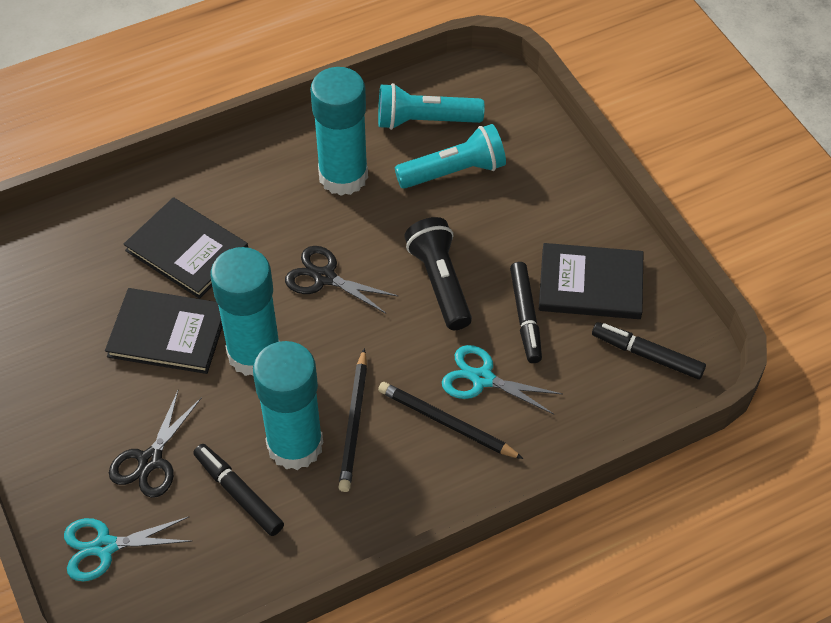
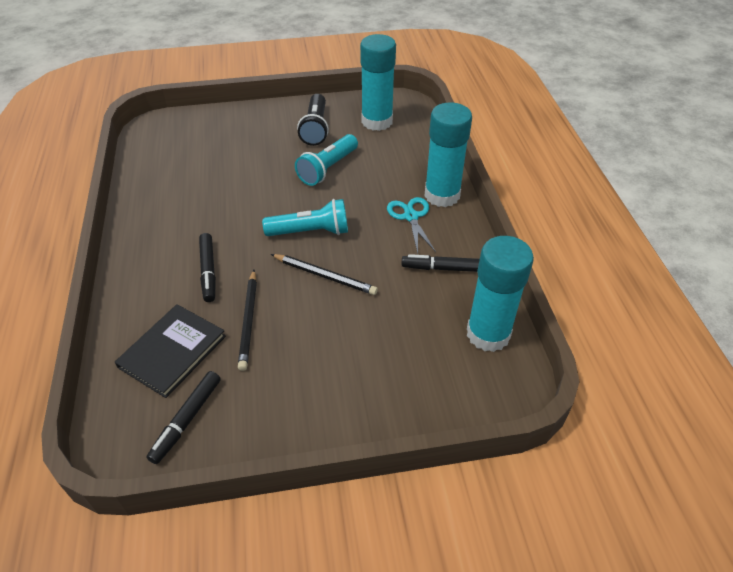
black book: [105,288,223,374] [123,197,248,299] [539,243,643,319] = 3 -> [115,304,226,398] = 1
black scissors: [109,391,202,498] [285,246,398,314] = 2 -> none = 0
turquoise scissors: [64,517,192,581] [442,345,562,415] = 2 -> [387,197,436,253] = 1

